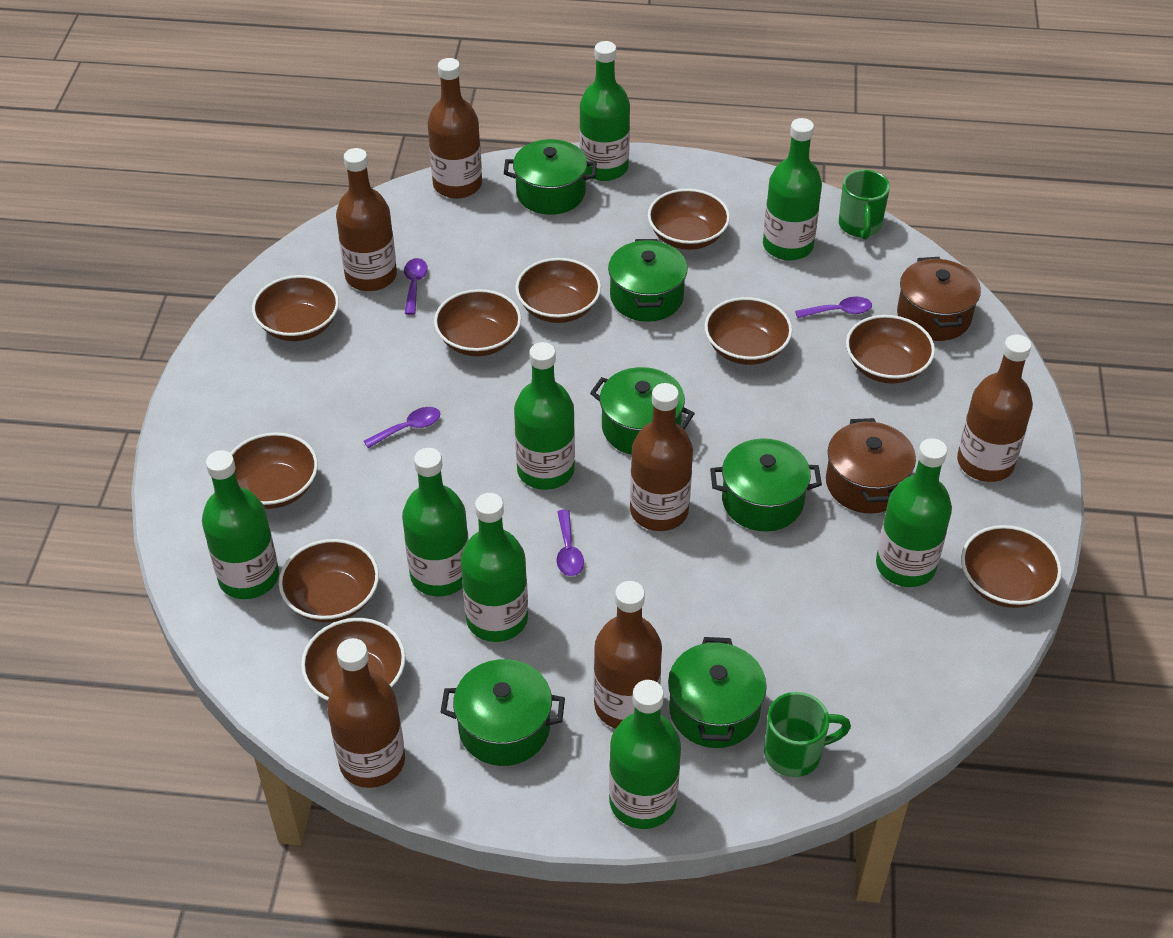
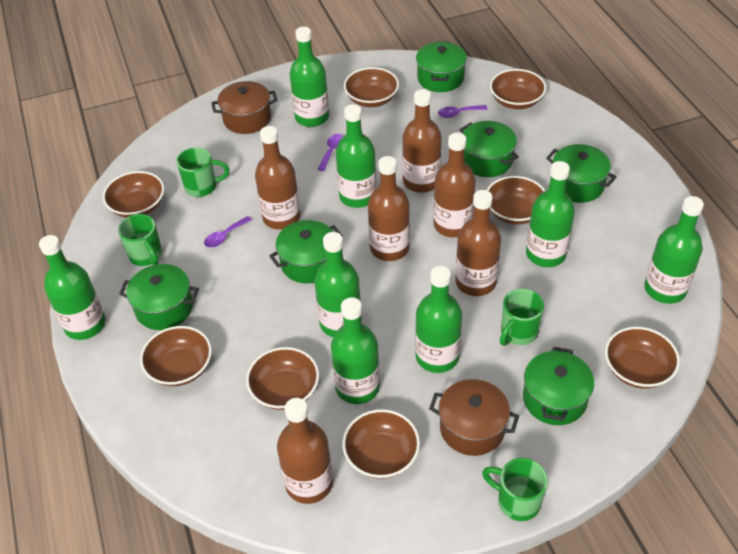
brown bowl: [230,432,318,509] [252,275,339,341] [279,539,379,622] [301,618,406,701] [434,289,521,356] [515,258,601,323] [648,189,730,250] [705,297,792,365] [846,315,935,384] [961,525,1062,608] = 10 -> [103,171,164,218] [140,326,212,386] [246,347,319,410] [342,409,420,479] [344,67,399,107] [487,176,545,225] [490,69,546,109] [605,327,680,389] = 8
green mug: [764,692,851,777] [839,170,890,240] = 2 -> [118,214,162,266] [177,147,229,197] [482,458,548,521] [500,289,544,346] = 4
purple spoon: [364,407,440,448] [404,258,428,315] [557,510,584,576] [795,297,872,318] = 4 -> [204,216,252,248] [318,134,343,171] [438,105,488,118] = 3

